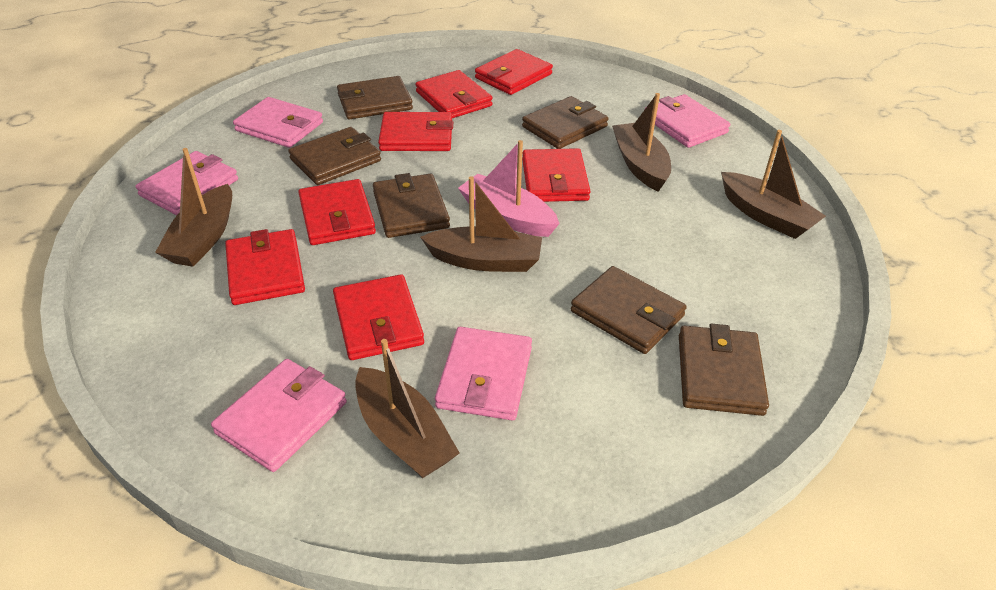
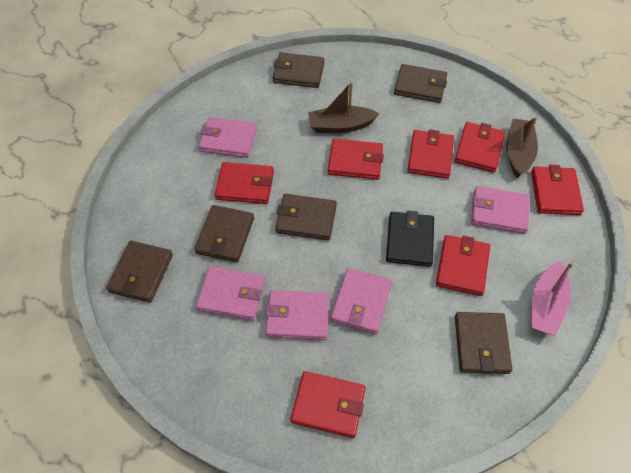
black wallet: none = 0 -> [386,211,434,267] = 1
brown boat: [155,148,232,267] [355,339,460,478] [420,176,542,272] [612,93,671,192] [721,130,826,239] = 5 -> [308,82,380,133] [506,117,538,178] = 2

